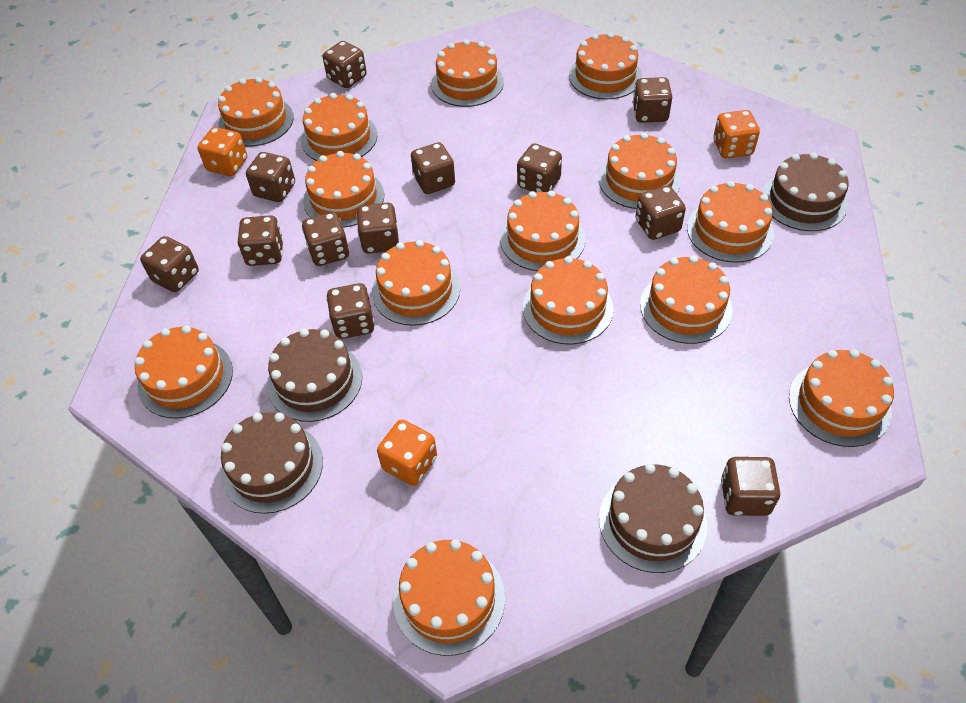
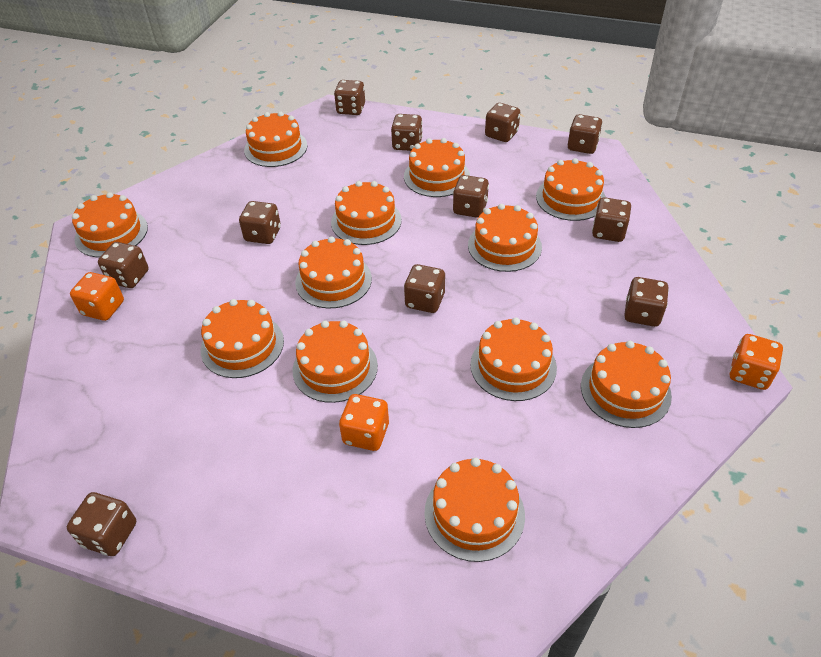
brown cake: [221,412,323,514] [267,328,362,422] [599,463,707,573] [762,152,849,231] = 4 -> none = 0
brown dice: [140,236,199,292] [238,215,283,266] [246,152,295,202] [302,212,349,266] [323,41,367,88] [326,283,375,339] [356,203,399,254] [411,142,455,194] [517,144,562,192] [633,77,672,123] [636,186,686,240] [721,457,780,516] = 12 -> [67,492,136,556] [98,242,148,288] [239,201,281,244] [334,80,365,115] [391,114,423,151] [404,264,445,313] [453,175,489,218] [485,103,520,142] [568,114,602,154] [592,197,631,242] [624,277,669,327] = 11
orange cake: [134,325,233,418] [218,77,294,146] [301,93,378,161] [303,151,384,227] [372,240,460,326] [393,539,505,656] [431,39,504,107] [500,191,585,271] [523,256,613,344] [569,32,642,99] [599,133,680,209] [640,255,733,344] [687,181,774,263] [789,349,894,447] = 14 -> [72,192,148,257] [201,299,284,378] [244,111,307,167] [292,320,378,403] [295,237,372,308] [331,181,402,245] [404,138,470,197] [424,457,525,562] [468,204,542,272] [471,317,557,401] [536,158,606,221] [581,341,672,428] = 12

